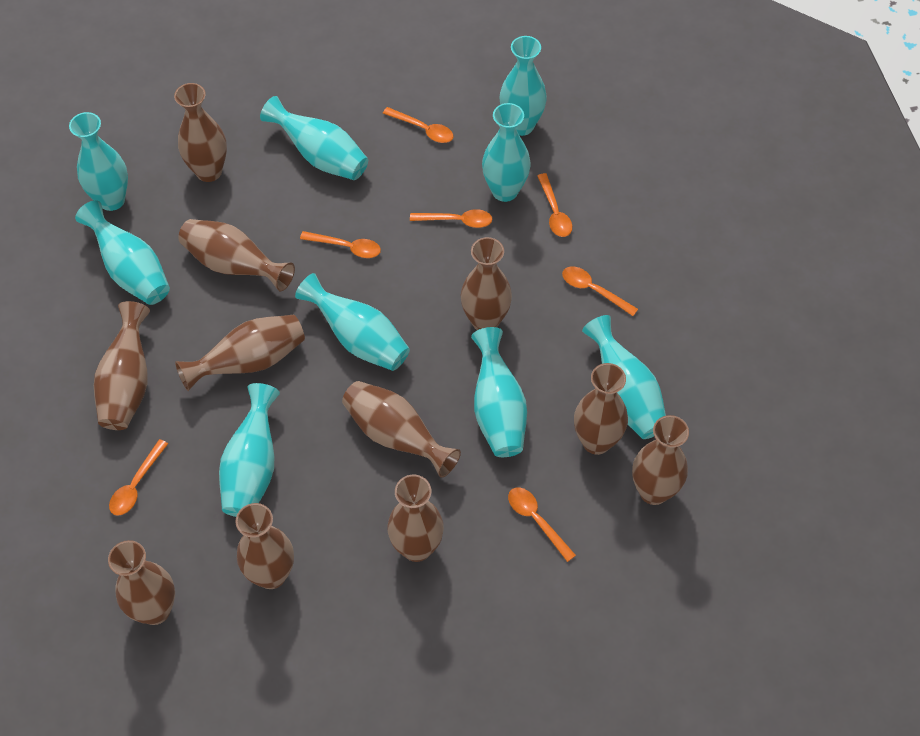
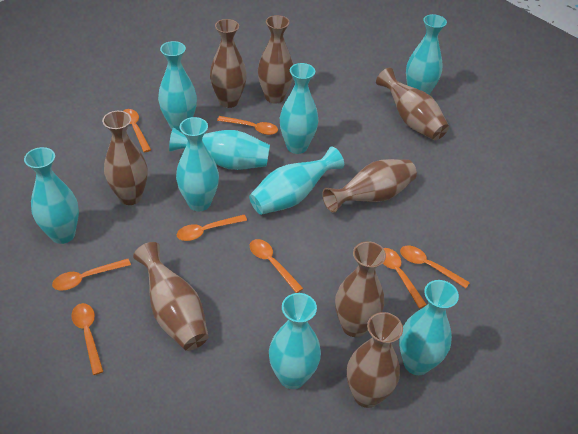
brown vase: [94,301,150,430] [108,540,175,625] [174,83,227,182] [175,315,305,391] [178,219,295,291] [236,503,294,589] [342,381,461,478] [387,475,444,562] [461,237,512,330] [574,363,628,455] [632,415,689,505] = 11 -> [102,111,148,205] [133,242,208,351] [210,19,247,108] [258,15,293,104] [322,159,417,213] [335,241,386,337] [347,312,403,408] [376,68,449,140] = 8
orange spoon: [109,439,168,516] [300,231,381,258] [383,107,453,143] [410,209,492,228] [508,487,576,562] [538,173,572,237] [562,267,638,316] = 7 -> [52,259,131,291] [71,303,104,375] [123,109,151,152] [177,215,247,241] [217,116,278,135] [250,239,303,293] [383,248,427,308] [400,246,470,288] = 8

